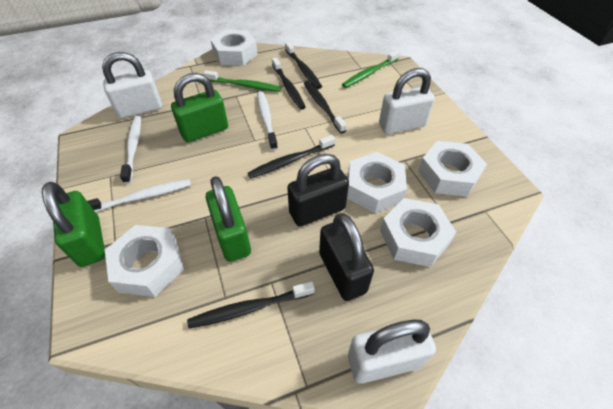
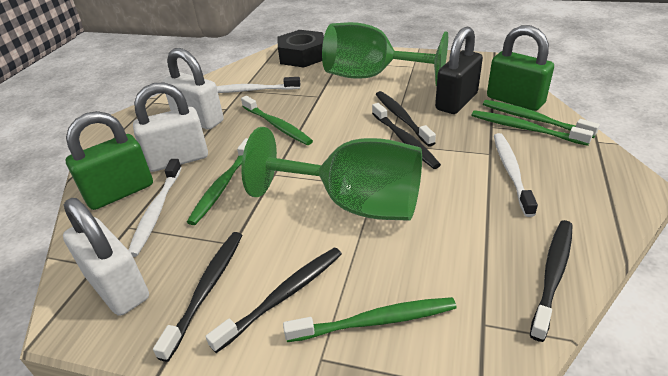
black nut: none = 0 -> [277,30,324,67] = 1
black padlock: [287,154,349,226] [319,213,374,301] = 2 -> [435,27,483,114] = 1
green goblet: none = 0 -> [241,127,422,221] [322,22,448,87] = 2
green padlock: [42,182,105,267] [171,73,228,142] [206,176,251,262] = 3 -> [66,111,153,210] [487,25,554,111] = 2
green toothbrush: [203,70,281,92] [342,50,400,88] = 2 -> [187,138,248,225] [241,96,313,145] [283,297,457,342] [472,110,594,146] [483,100,600,138] = 5
white nut: [105,225,184,297] [211,30,258,66] [347,152,407,213] [380,198,456,267] [418,141,487,197] = 5 -> none = 0

